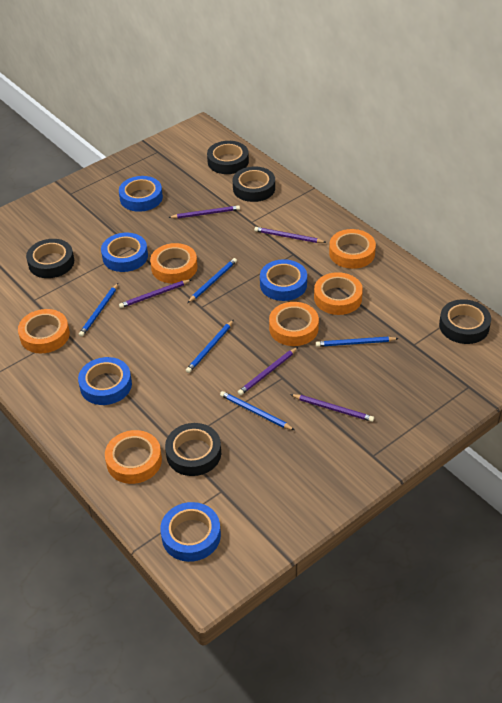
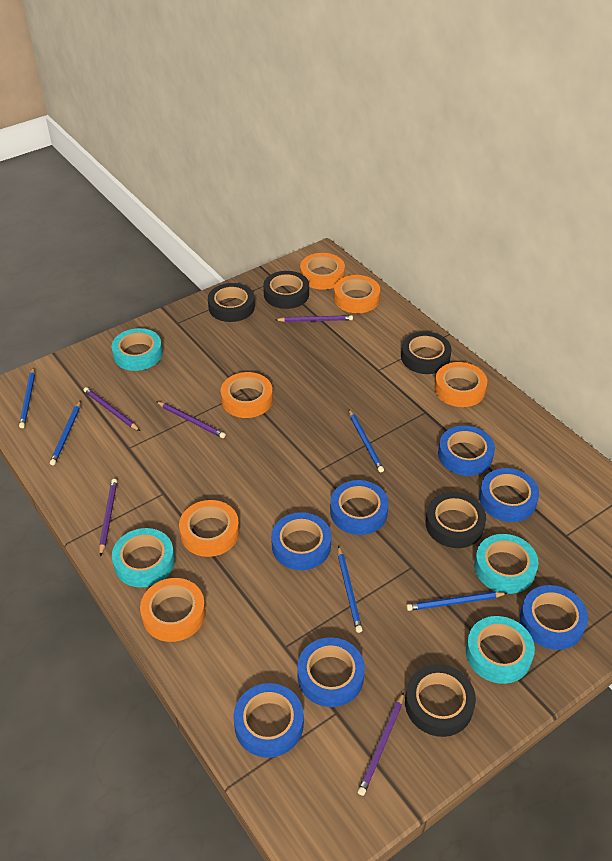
blue tape: [78,357,132,405] [101,233,148,272] [119,176,163,212] [160,502,221,562] [260,259,307,301] = 5 -> [233,683,304,758] [271,512,331,570] [297,637,365,707] [330,480,389,535] [438,426,495,476] [479,468,539,522] [520,585,588,650] = 7
turquoise tape: none = 0 -> [111,328,163,371] [112,528,175,587] [466,616,535,684] [474,534,539,594] = 4

